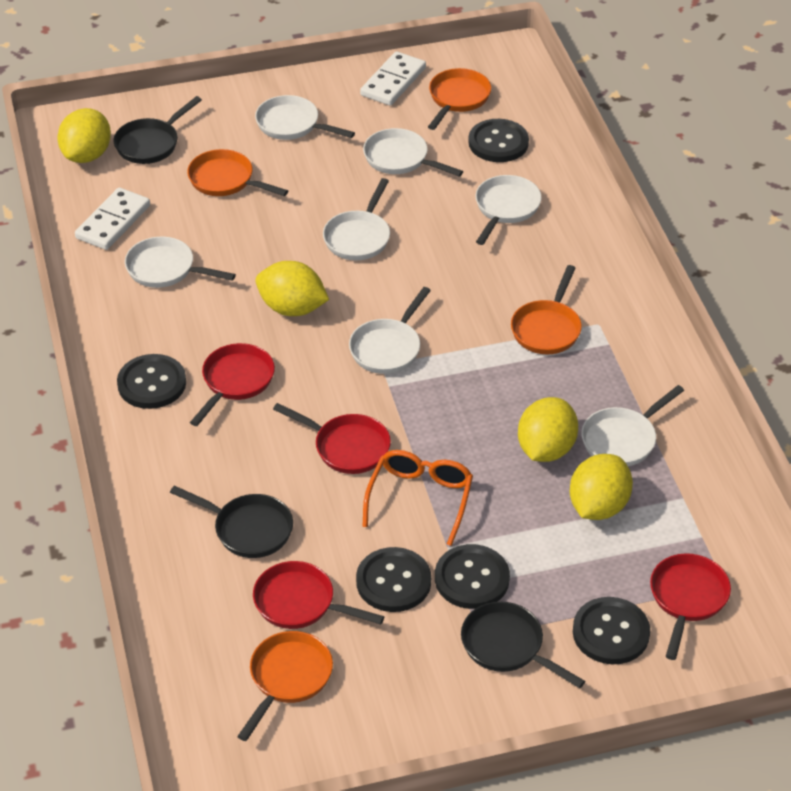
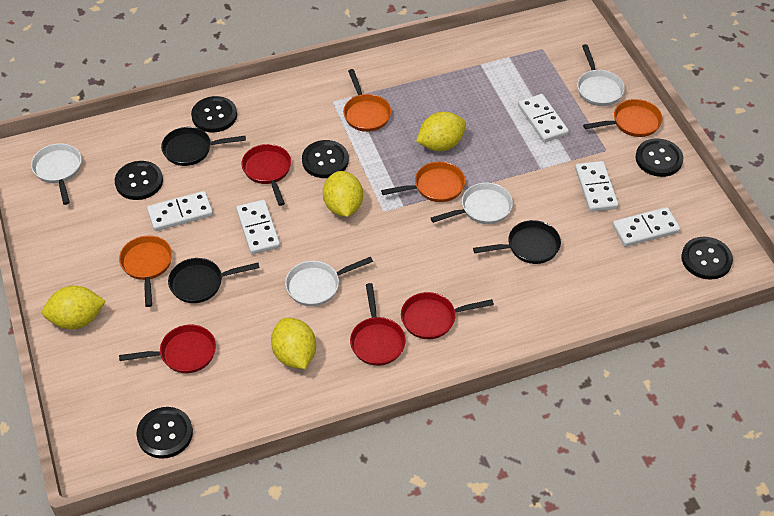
black button: [117,354,186,409] [356,547,431,612] [435,544,510,609] [468,119,529,162] [573,597,650,664] = 5 -> [115,161,163,200] [136,407,193,459] [191,96,237,132] [302,140,349,178] [635,138,683,177] [681,237,733,280] = 6
orange glasses: [362,450,473,546] = 1 -> none = 0
white domino: [75,187,150,250] [360,51,426,106] = 2 -> [147,191,213,231] [236,200,280,254] [518,94,569,142] [575,161,619,212] [612,207,680,247] = 5
white pan: [125,237,236,288] [255,95,355,140] [323,178,390,260] [349,287,431,374] [363,128,463,177] [475,175,542,245] [581,385,684,466] = 7 -> [31,143,81,205] [285,257,373,306] [431,183,513,224] [577,44,625,106] = 4

